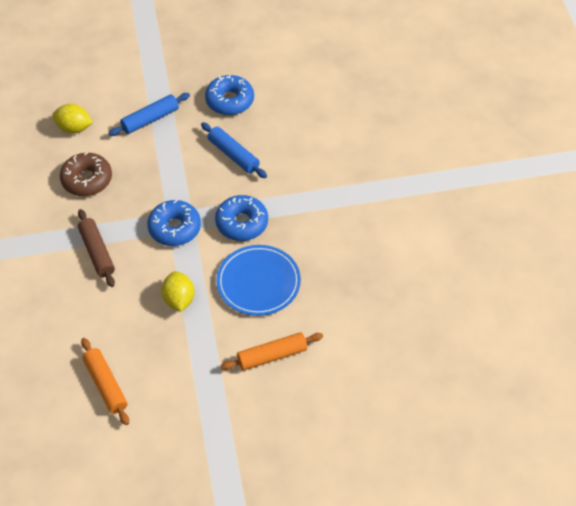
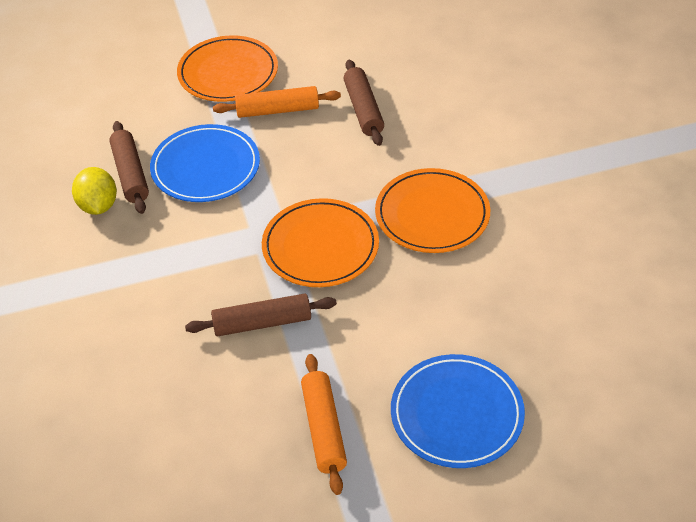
blue donut: [147,200,201,246] [205,75,254,115] [215,195,268,241] = 3 -> none = 0
blue plate: [216,245,301,316] = 1 -> [150,124,260,202] [391,354,525,468] = 2
blue rolling pin: [108,93,190,136] [201,122,267,178] = 2 -> none = 0
brown donut: [60,152,112,196] = 1 -> none = 0
brown rolling pin: [78,209,115,287] = 1 -> [109,121,149,214] [185,294,337,336] [343,60,384,146] = 3
orange plate: none = 0 -> [177,35,278,102] [262,198,379,287] [375,168,490,253] = 3
yellow lemon: [52,104,93,134] [161,271,194,312] = 2 -> [72,167,117,215] = 1

